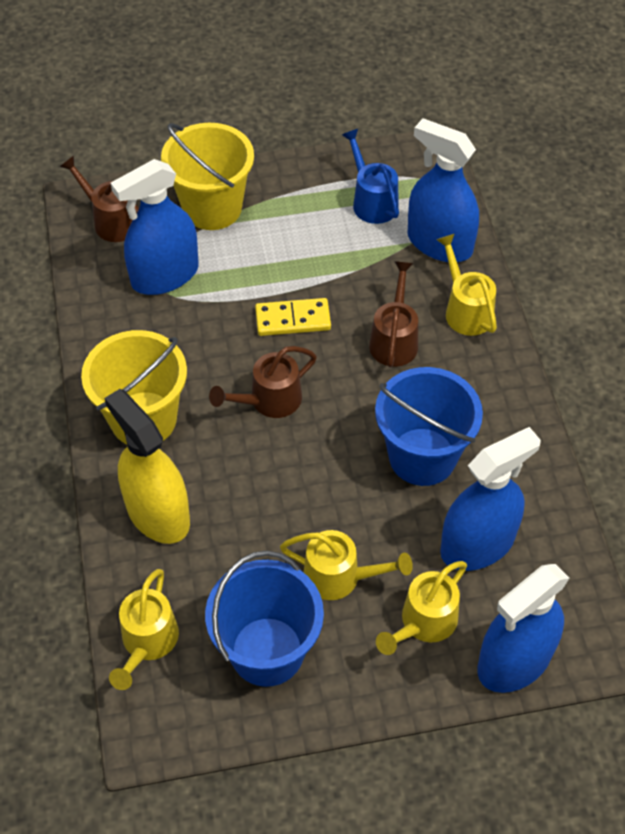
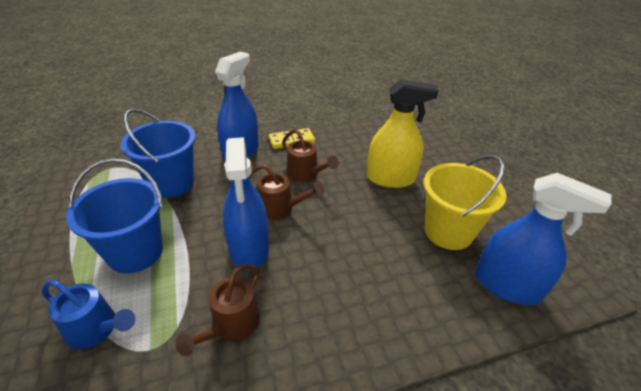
blue spray bottle: [111,159,199,295] [408,118,479,262] [440,427,541,571] [477,564,569,693] = 4 -> [215,52,259,161] [223,137,269,271] [475,173,612,305] = 3
yellow bucket: [81,330,187,444] [161,123,254,230] = 2 -> [424,155,506,250] = 1
yellow watering can: [109,569,179,690] [280,530,413,600] [376,561,467,655] [436,234,497,336] = 4 -> none = 0

